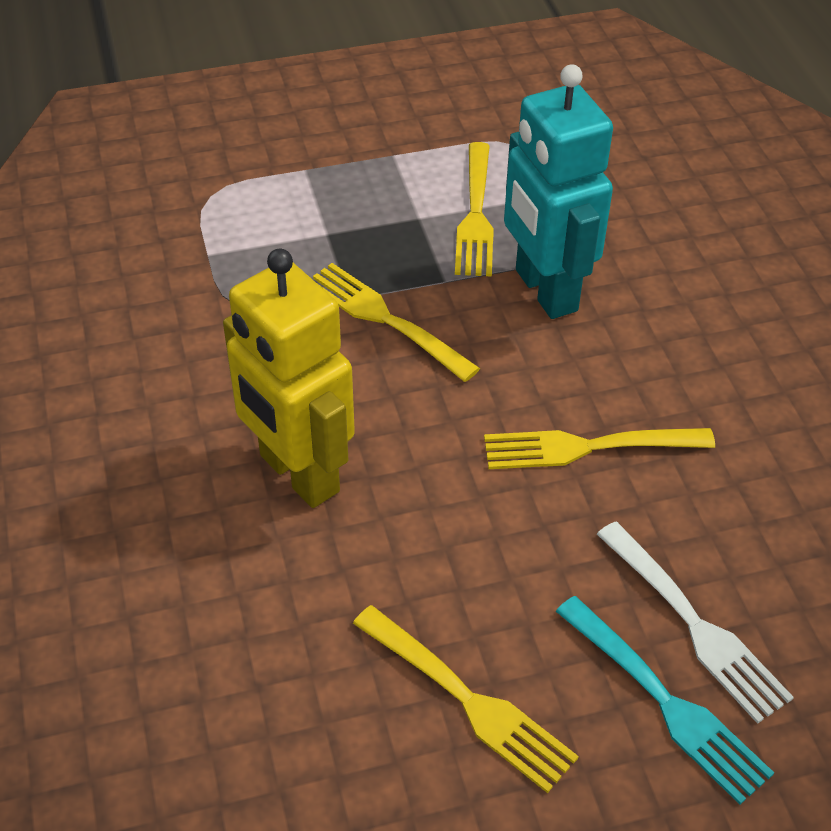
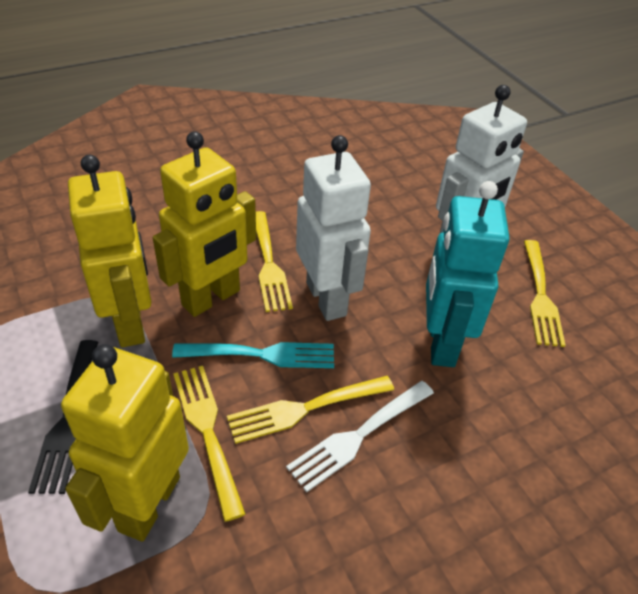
black fork: none = 0 -> [28,340,98,494] = 1
white robot: none = 0 -> [296,135,371,321] [436,85,527,234] = 2
yellow robot: [223,249,355,508] = 1 -> [61,344,189,542] [68,155,152,347] [153,131,256,317] = 3

